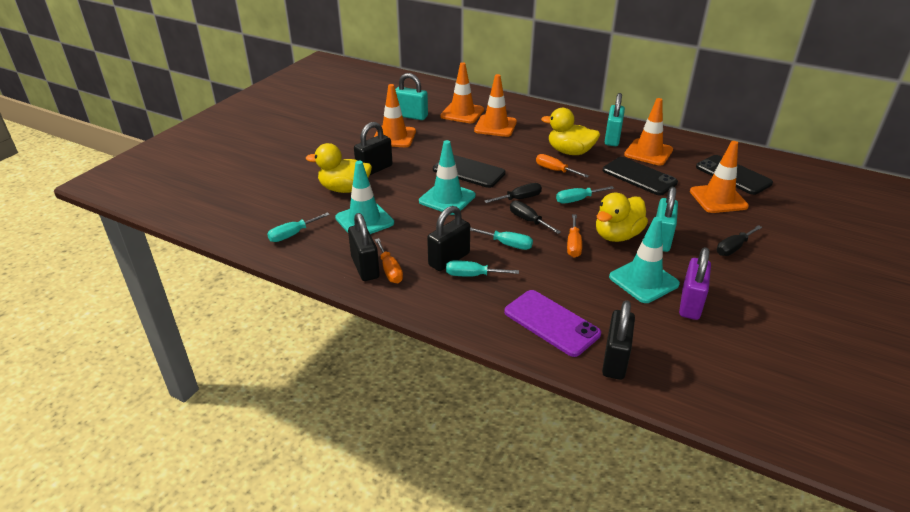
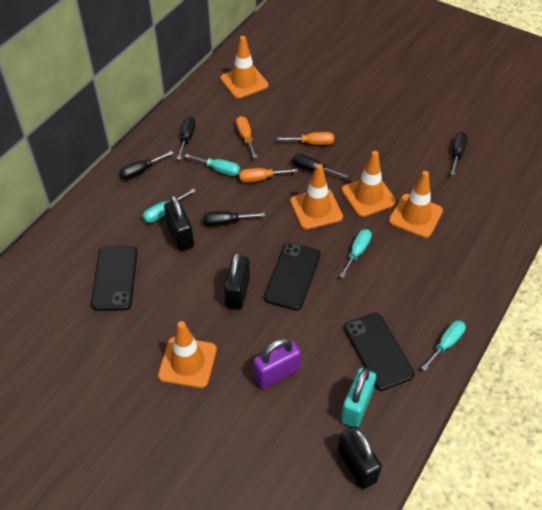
black padlock: [348,213,380,281] [354,122,393,176] [427,206,470,271] [602,300,635,380] = 4 -> [164,195,194,251] [224,252,250,310] [338,426,382,489] = 3
black screwdriver: [484,183,542,203] [510,201,561,234] [717,225,762,256] = 3 -> [119,151,174,180] [177,117,195,160] [203,211,265,226] [292,154,348,178] [451,132,468,175] = 5
purple phone: [504,290,601,357] = 1 -> none = 0
turquoise padlock: [395,73,428,120] [605,93,625,146] [656,187,678,252] = 3 -> [341,368,376,427] = 1
turquoise traffic cone: [335,161,394,234] [419,140,476,215] [609,217,680,303] = 3 -> none = 0
yellow duck: [306,143,372,193] [541,108,600,155] [596,193,648,242] = 3 -> none = 0

